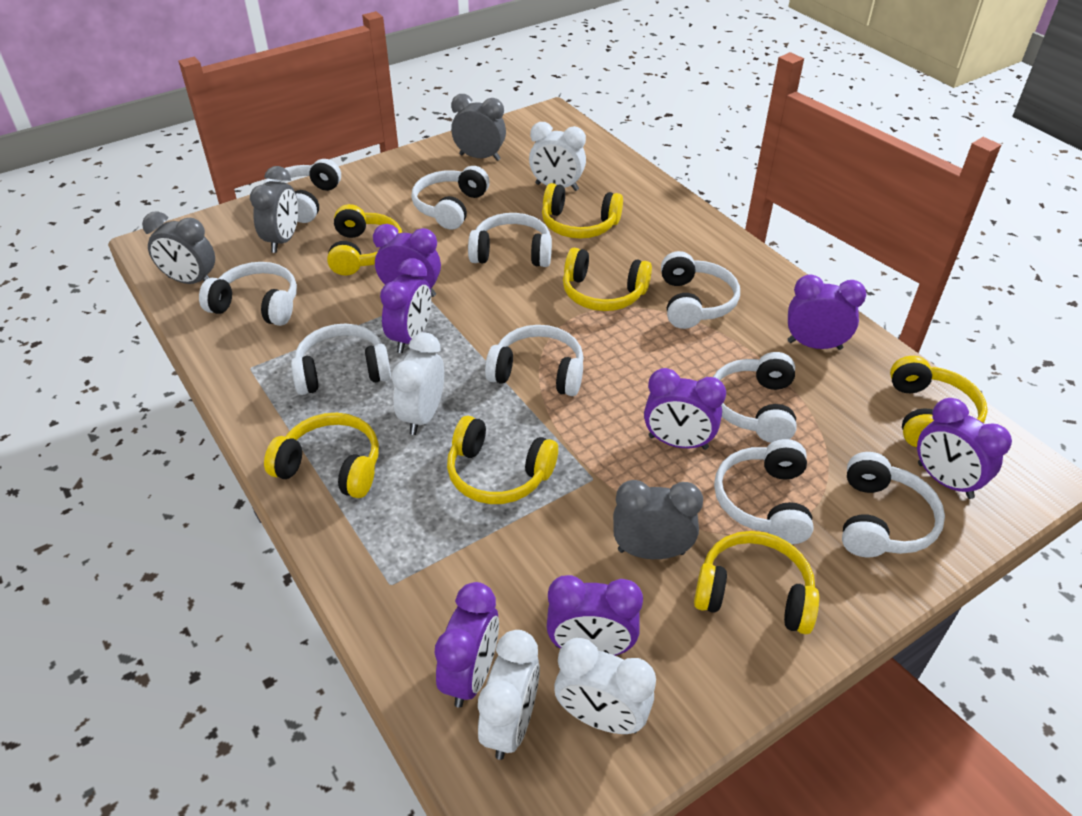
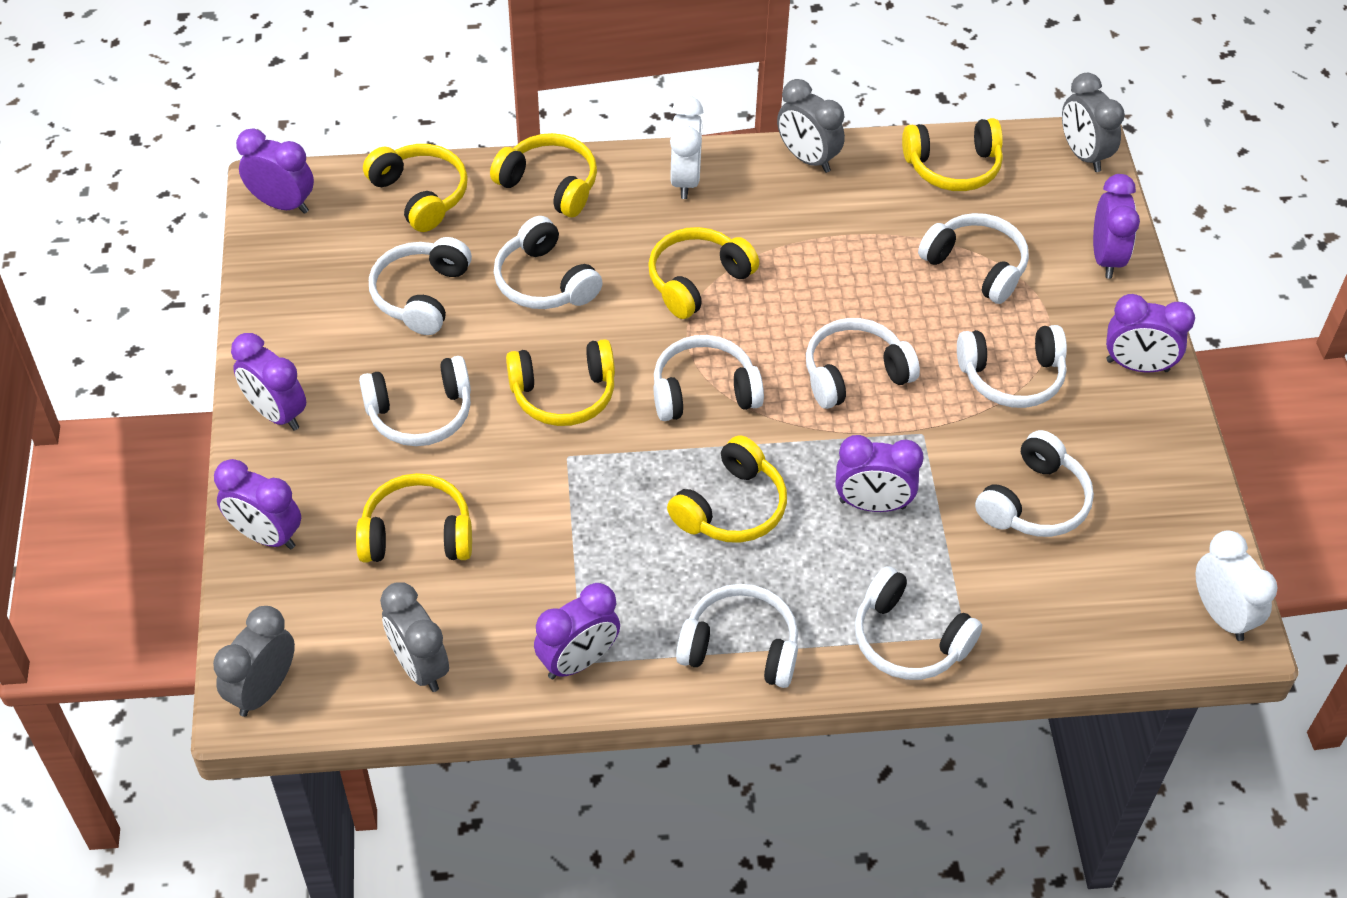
white clock: [392,332,444,435] [478,630,540,760] [529,122,586,191] [554,638,656,734] = 4 -> [670,96,703,199] [1196,530,1278,641] = 2

